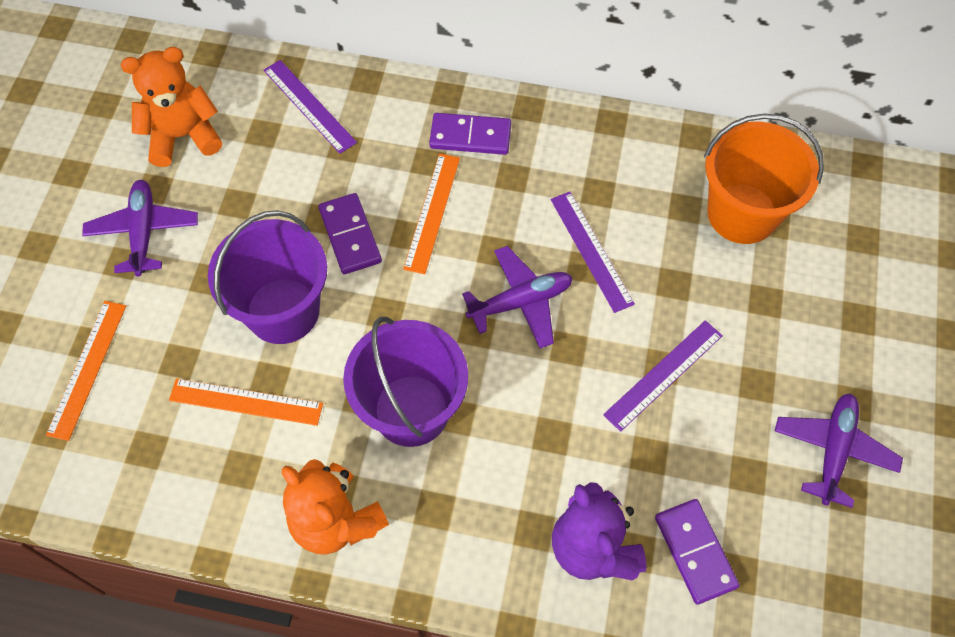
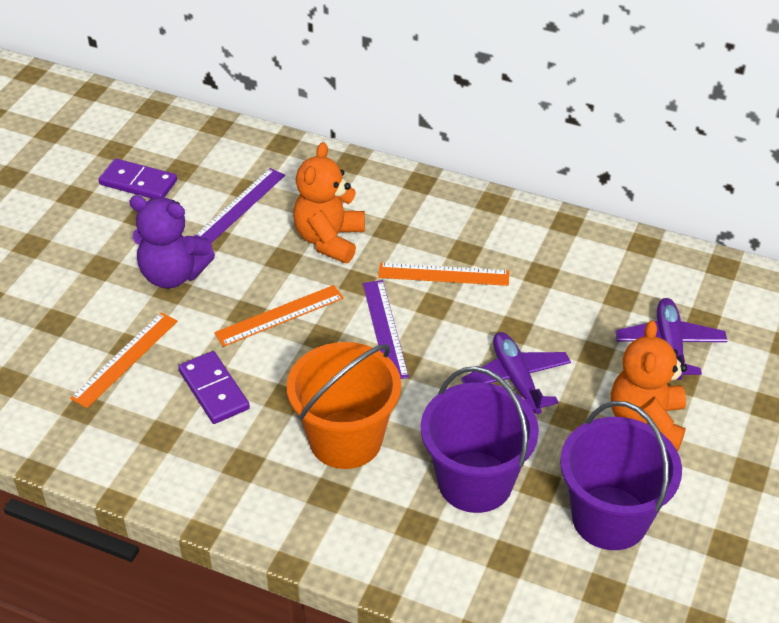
purple domino: [319,193,382,274] [429,113,511,155] [655,499,740,605] = 3 -> [98,158,177,199] [178,351,250,424] = 2
purple plane: [82,180,198,276] [462,246,573,348] [775,393,903,508] = 3 -> [461,332,571,414] [615,298,727,380] = 2
purple ruler: [264,60,357,154] [551,192,635,313] [603,320,723,432] = 3 -> [194,168,285,243] [363,280,409,379] = 2

